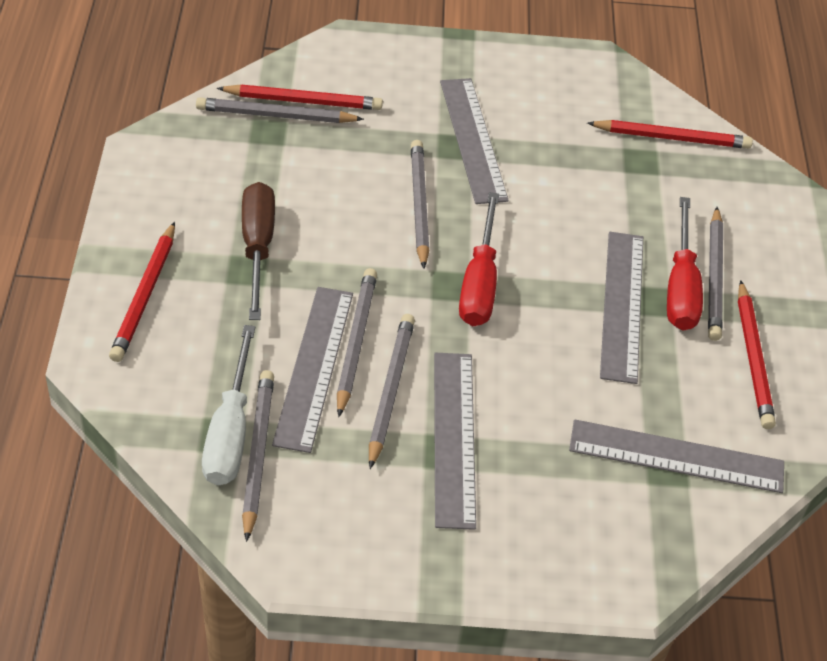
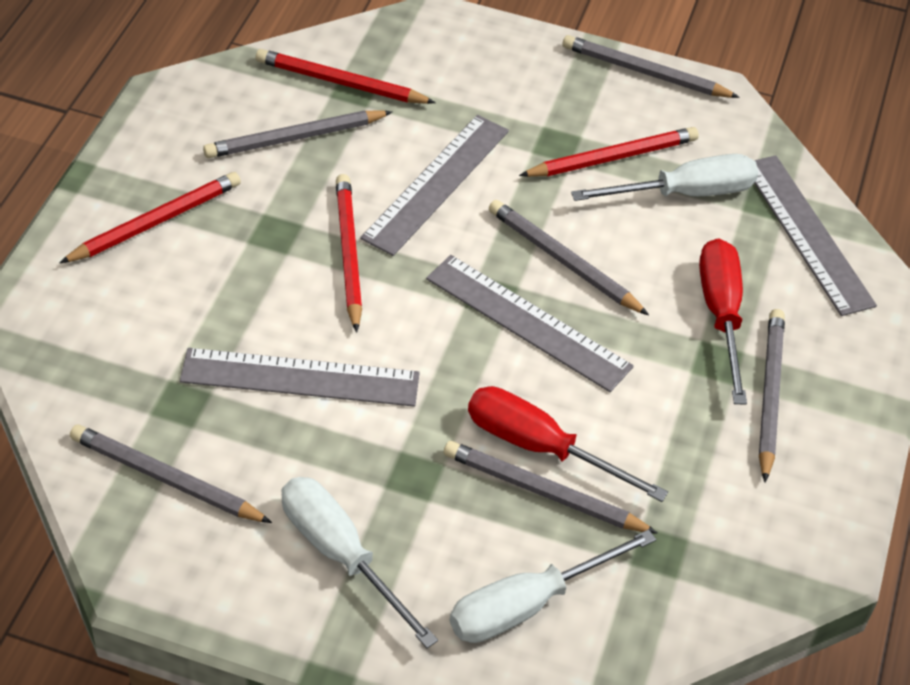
brown screwdriver: [242,182,275,320] = 1 -> none = 0
grey ruler: [272,287,353,453] [434,353,476,530] [440,78,509,204] [569,420,784,493] [600,232,643,384] = 5 -> [180,348,420,407] [360,115,509,256] [426,255,634,392] [754,155,877,316] = 4
white screwdriver: [202,325,255,485] = 1 -> [281,477,438,648] [450,529,656,643] [571,154,758,201] = 3

